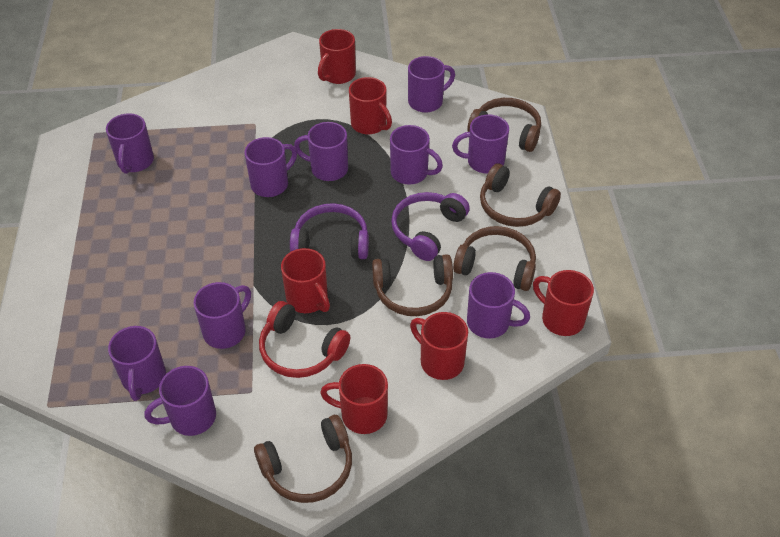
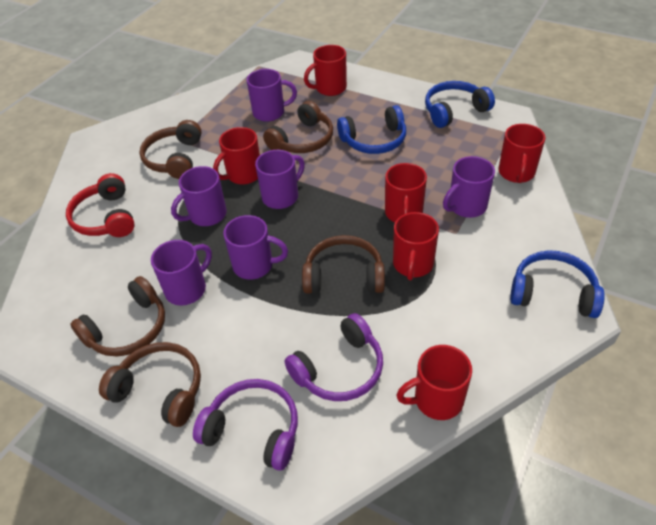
blue headphones: none = 0 -> [337,105,406,154] [425,81,495,128] [510,250,605,318] = 3
purple mug: [106,113,154,174] [108,326,166,401] [145,366,216,436] [194,282,251,349] [245,137,297,197] [294,122,348,181] [390,125,443,185] [408,56,455,113] [452,114,509,173] [467,272,530,338] = 10 -> [151,240,212,306] [171,166,227,226] [223,215,288,280] [247,69,297,122] [255,150,305,209] [443,156,495,218] = 6

